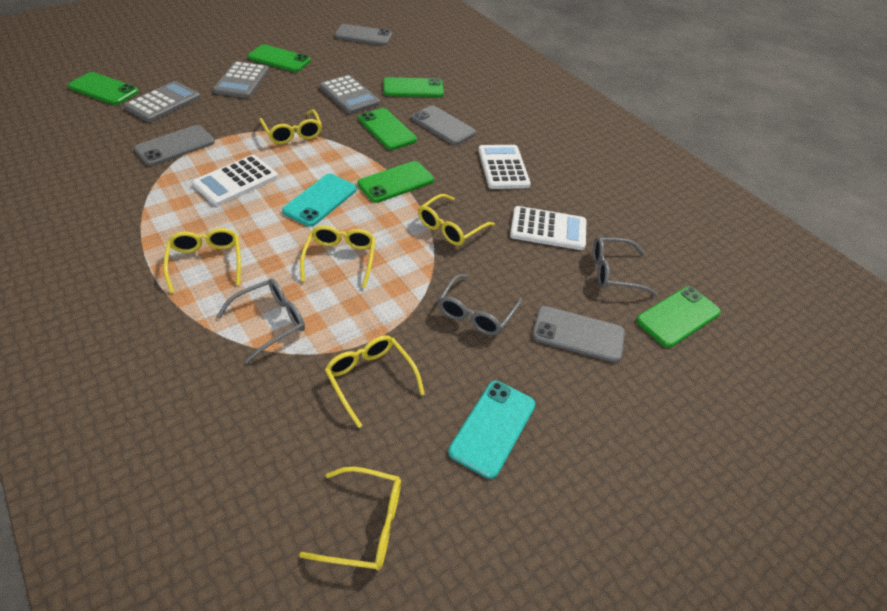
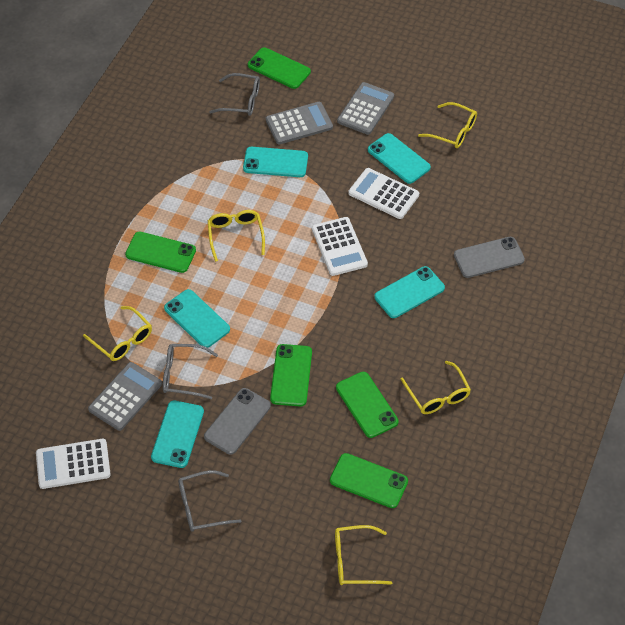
green phone: [68,72,139,105] [248,44,311,72] [357,161,434,203] [358,108,417,150] [384,77,444,97] [636,286,721,348] = 6 -> [125,231,196,273] [248,47,311,89] [270,344,312,406] [330,453,408,508] [336,372,399,438] = 5
grey phone: [134,125,215,166] [335,24,392,46] [411,105,476,145] [532,306,625,363] = 4 -> [204,388,271,455] [454,237,525,278] = 2
turquoise phone: [282,174,357,227] [448,381,536,479] = 2 -> [151,400,204,468] [164,289,230,348] [243,147,308,177] [368,133,431,184] [374,266,445,318] = 5
yellow glasses: [163,228,241,293] [259,109,322,144] [299,467,401,570] [300,225,375,288] [325,335,425,428] [418,194,495,246] = 6 -> [83,306,152,361] [208,210,265,262] [335,525,392,585] [400,361,471,414] [418,102,477,148] = 5

